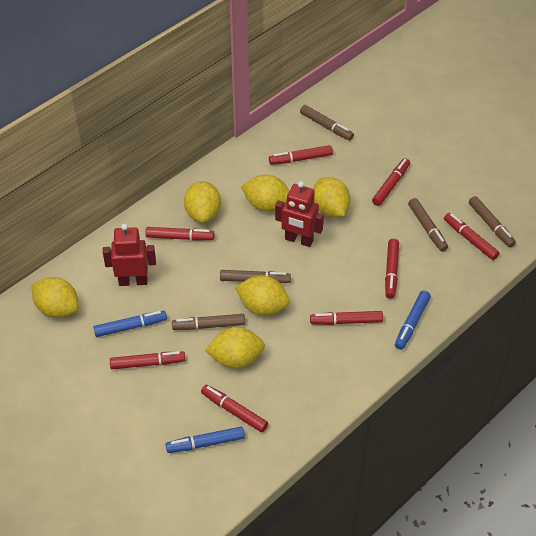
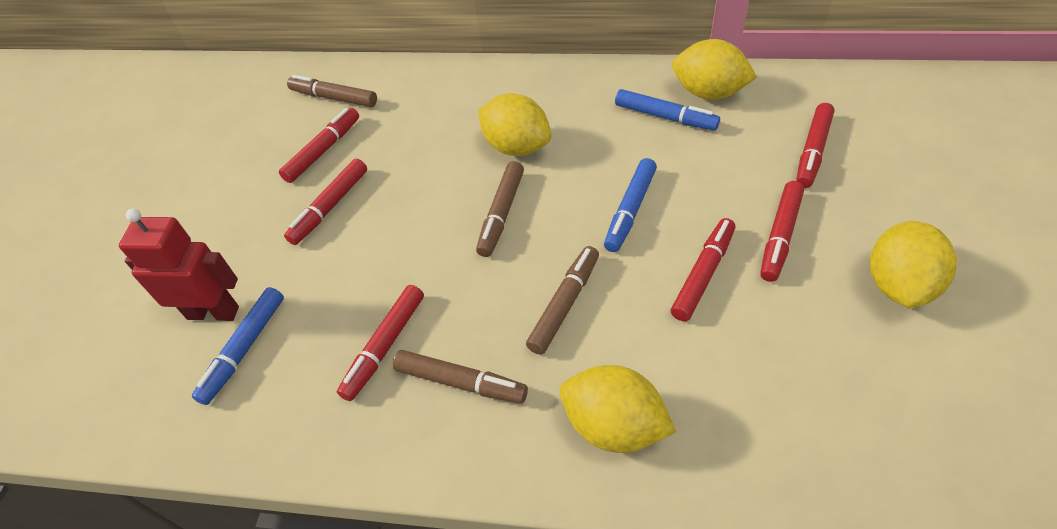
brown marker: [172,314,245,330] [220,270,291,283] [300,105,354,141] [408,198,448,252] [469,196,516,248] = 5 -> [287,75,377,107] [393,350,528,404] [476,161,524,257] [526,246,599,355] = 4
red marker: [110,351,185,369] [145,227,215,241] [201,385,268,432] [269,145,333,165] [310,311,383,325] [372,158,410,206] [385,239,399,299] [444,213,499,260] = 8 -> [279,108,359,183] [284,159,367,245] [337,285,424,401] [671,218,735,321] [760,181,804,282] [796,103,834,188] = 6
red robot: [103,224,156,286] [275,181,324,247] = 2 -> [119,209,239,321] = 1
yellow lemon: [31,277,79,318] [184,181,221,223] [205,327,265,368] [235,275,290,316] [241,174,289,212] [313,177,351,217] = 6 -> [478,93,551,156] [560,365,676,453] [672,39,757,100] [870,221,957,308] = 4

